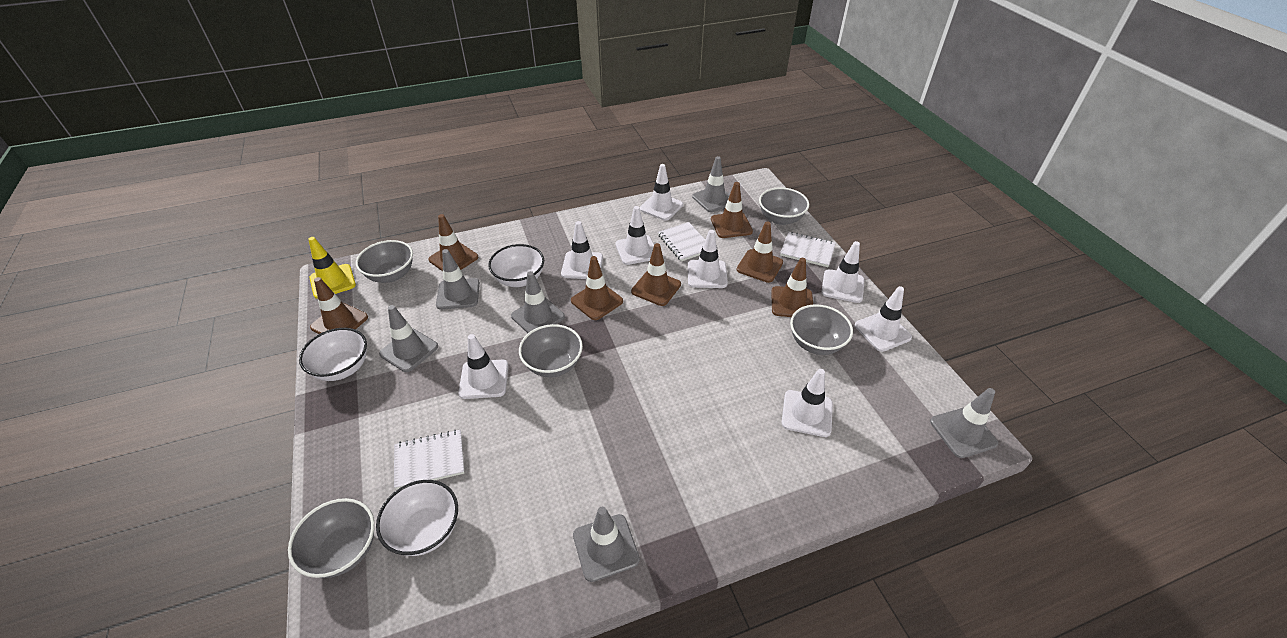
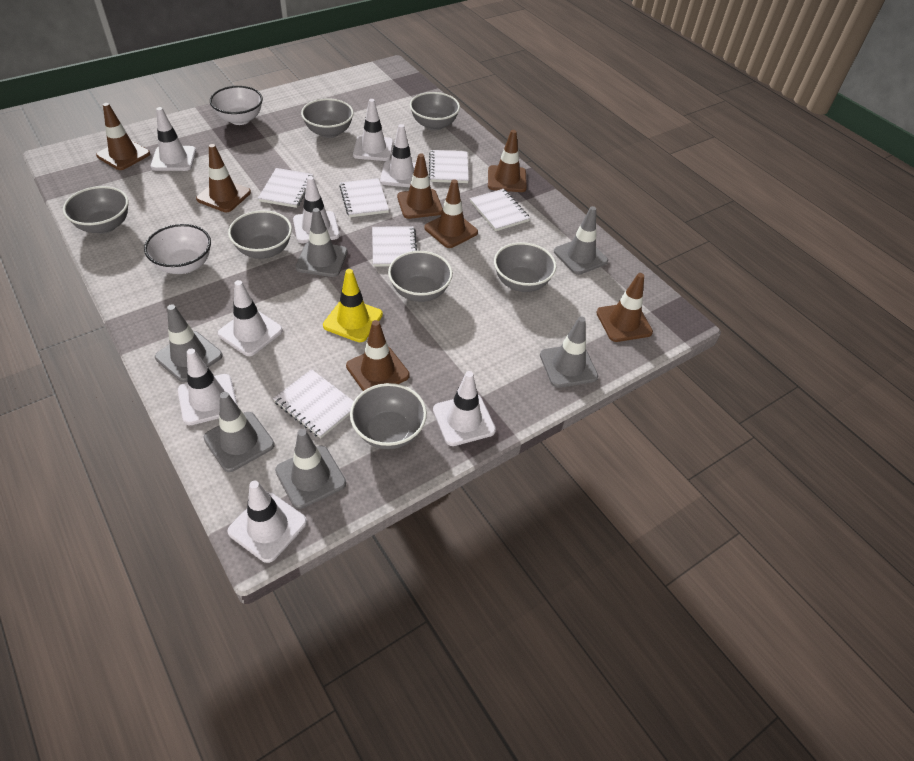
grey bowl: [288,498,375,578] [356,240,413,283] [519,324,583,377] [759,187,809,225] [790,304,853,355] = 5 -> [63,186,129,234] [228,210,292,259] [301,98,354,138] [350,383,427,449] [388,251,453,302] [410,92,460,131] [494,242,556,292] = 7
white bowl: [299,328,367,381] [376,480,458,556] [488,244,544,287] = 3 -> [144,224,211,274] [210,86,263,125] = 2
white notebook: [394,430,465,490] [658,222,705,262] [780,232,836,267] = 3 -> [258,168,313,208] [273,369,354,439] [339,178,389,217] [372,226,417,267] [429,150,469,183] [470,189,530,231] = 6

